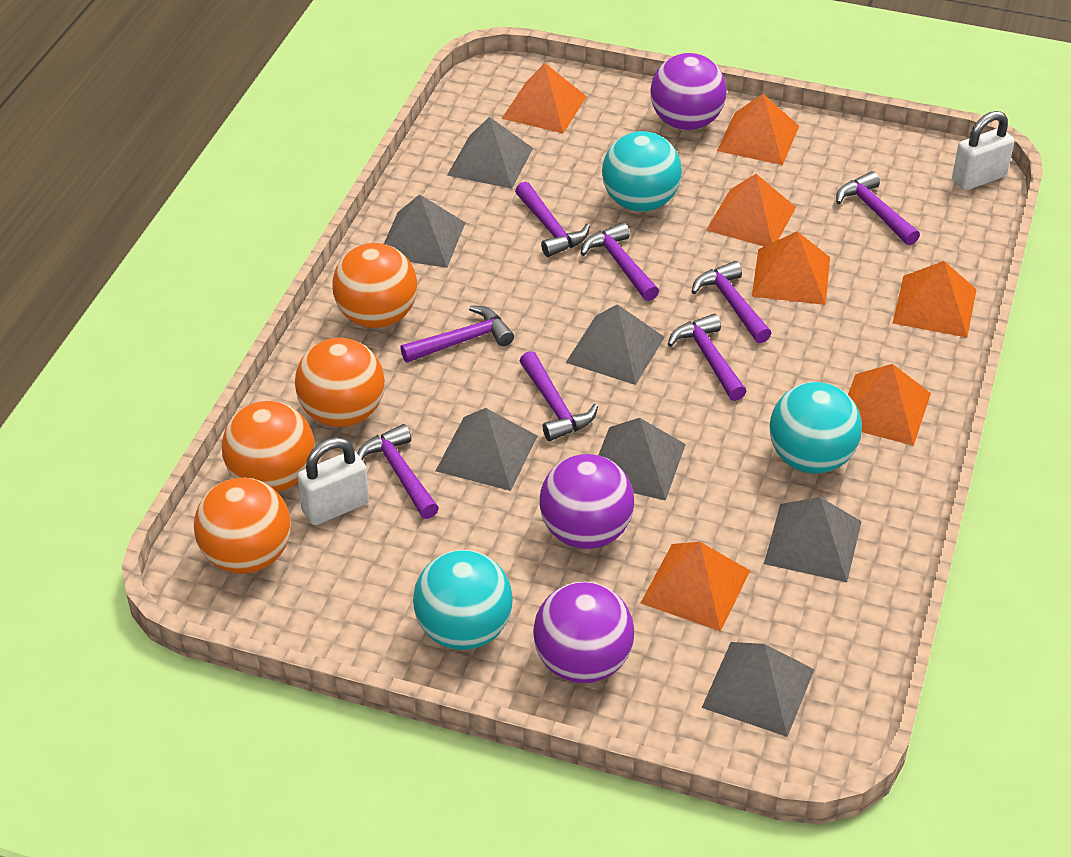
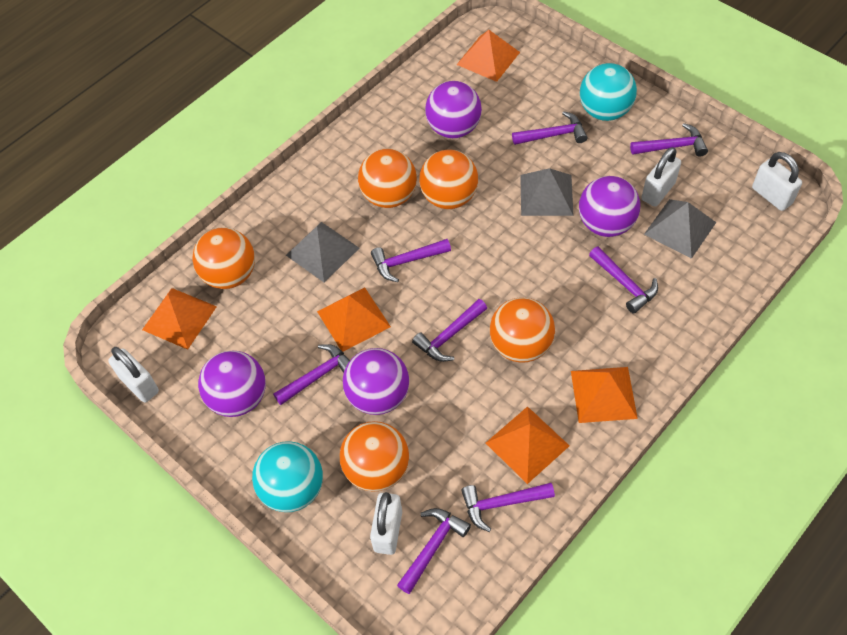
grey pyramid: [384,194,466,268] [436,408,537,491] [447,117,533,189] [566,304,664,385] [598,418,686,500] [702,642,815,737] [764,497,862,582] = 7 -> [286,222,359,282] [520,168,574,216] [644,199,716,259] = 3
orange ball: [194,478,291,574] [222,401,315,492] [295,338,385,427] [332,243,418,328] = 4 -> [192,227,255,289] [340,421,409,492] [358,149,417,208] [419,150,478,209] [490,297,555,363] = 5
orange pyramid: [501,63,587,133] [641,542,750,631] [706,174,796,246] [717,94,799,165] [752,231,830,305] [848,364,931,446] [893,261,977,337] = 7 -> [142,288,217,350] [317,288,391,352] [456,30,520,82] [486,406,569,484] [571,367,638,423] = 5
purple ball: [533,582,634,683] [540,454,634,549] [650,53,727,130] = 3 -> [198,351,266,417] [343,348,409,415] [425,81,482,138] [579,176,640,237] = 4
turquoise ball: [413,550,513,650] [602,131,682,212] [770,382,862,474] = 3 -> [252,441,323,512] [580,63,637,121] = 2
white padlock: [297,437,369,525] [952,111,1014,190] = 2 -> [108,347,159,403] [370,492,402,555] [641,147,681,207] [752,152,802,211] = 4

